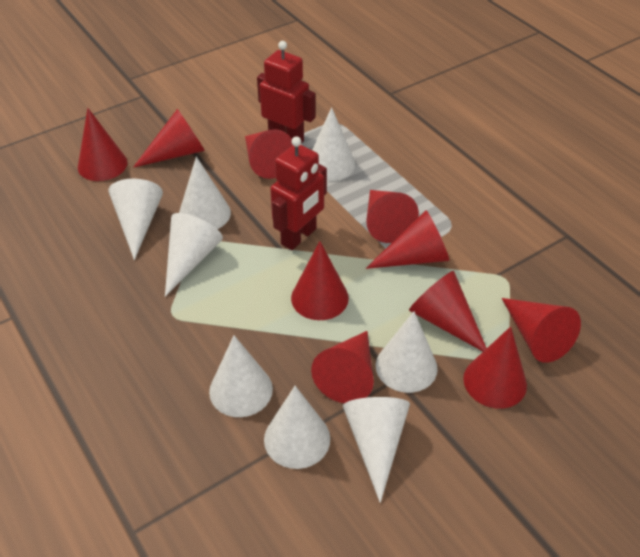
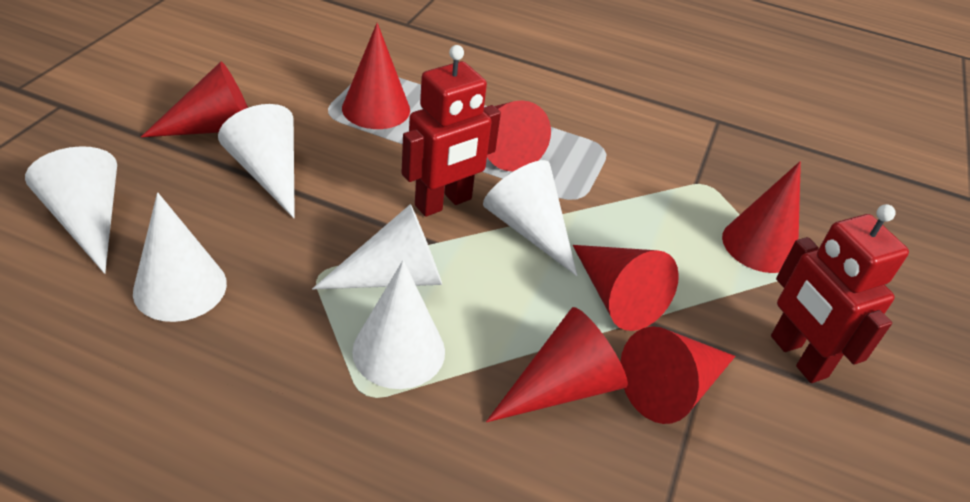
red cone: [78,108,128,181] [133,109,205,168] [245,129,292,179] [291,241,349,320] [311,331,374,403] [366,190,419,243] [366,210,449,269] [409,271,487,351] [463,326,527,409] [502,298,581,363] = 10 -> [141,62,248,137] [342,23,410,129] [486,307,628,422] [487,100,551,172] [573,245,679,331] [620,326,735,424] [722,161,801,273] = 7
white cone: [108,179,163,260] [165,213,223,297] [179,156,231,229] [209,335,273,417] [264,386,330,469] [312,107,355,181] [343,397,410,503] [376,311,438,393] = 8 -> [25,146,117,274] [133,192,227,322] [218,104,295,218] [312,204,442,289] [352,260,445,389] [483,160,577,276] = 6

